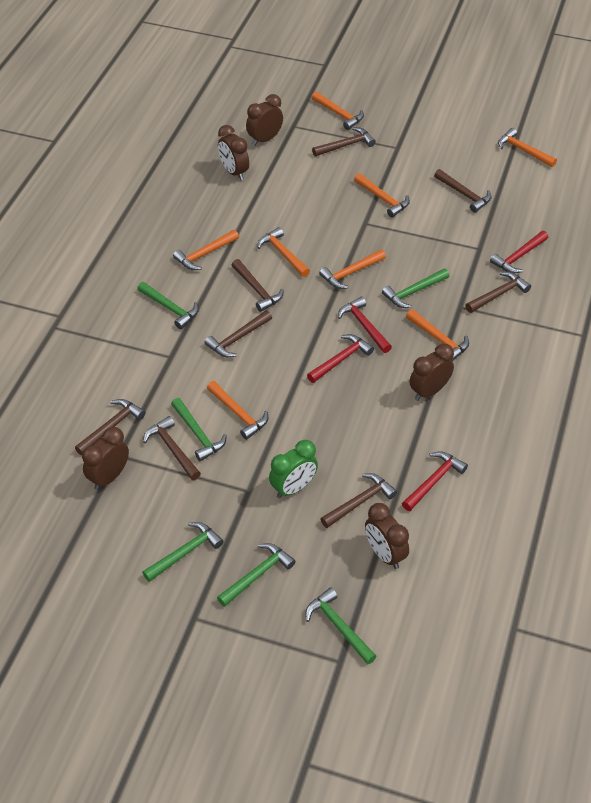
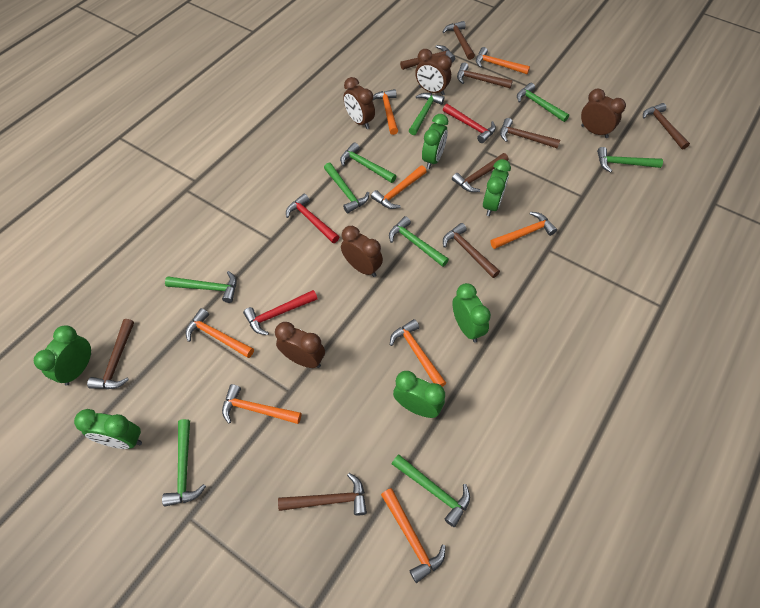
brown hammer: [75,399,146,455] [143,416,201,480] [204,310,272,357] [232,259,284,312] [312,127,376,156] [321,473,397,528] [434,169,492,213] [465,272,531,313] = 8 -> [87,319,134,389] [278,473,367,516] [400,45,455,70] [443,21,475,60] [443,223,500,278] [452,153,509,192] [457,62,513,88] [500,118,560,148] [643,103,690,150] = 9
green clock: [269,440,318,498] = 1 -> [34,325,91,386] [74,409,142,449] [393,371,445,418] [422,114,448,169] [452,283,491,342] [483,159,511,216] = 6
green hammer: [137,282,199,329] [142,522,224,582] [171,398,227,461] [217,543,296,607] [305,587,377,665] [382,268,449,308] = 6 -> [162,419,206,507] [165,271,237,303] [324,163,369,213] [340,142,397,183] [389,216,449,267] [392,454,470,527] [409,93,444,135] [517,83,569,122] [597,147,663,173] = 9
red hammer: [307,334,374,383] [338,297,392,353] [402,451,468,511] [490,231,548,273] = 4 -> [243,290,318,335] [286,194,339,243] [443,104,496,143] = 3

